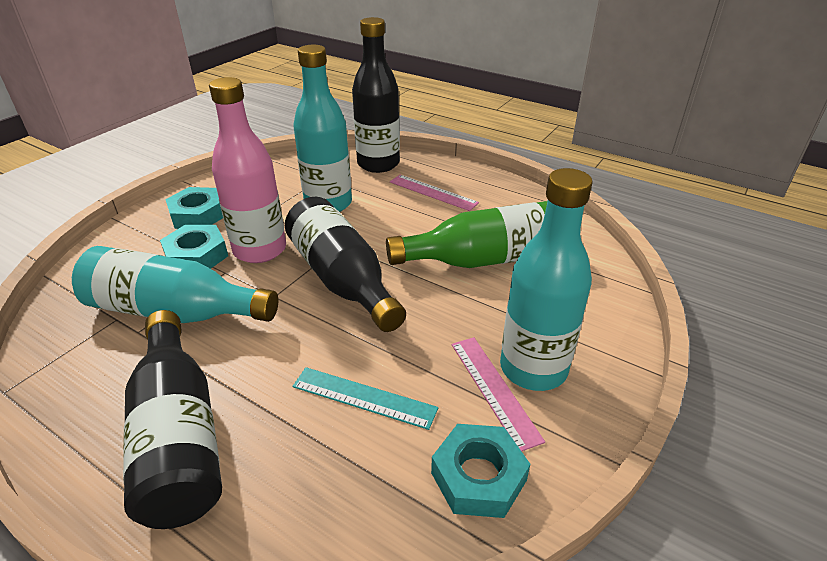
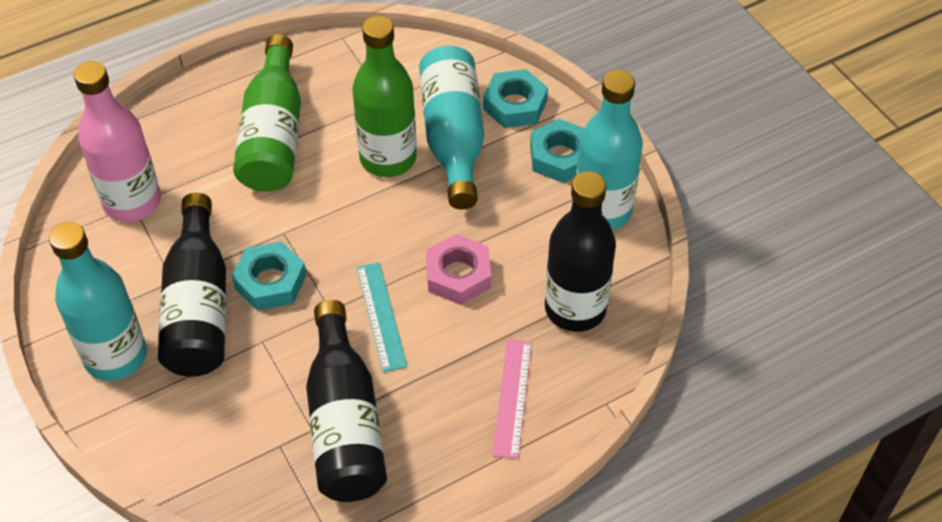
green bottle: [386,201,547,268] = 1 -> [233,34,301,192] [352,16,417,177] = 2
pink nut: none = 0 -> [426,234,491,305] = 1
pink ruler: [390,175,479,211] [452,337,545,451] = 2 -> [492,339,532,459] = 1

